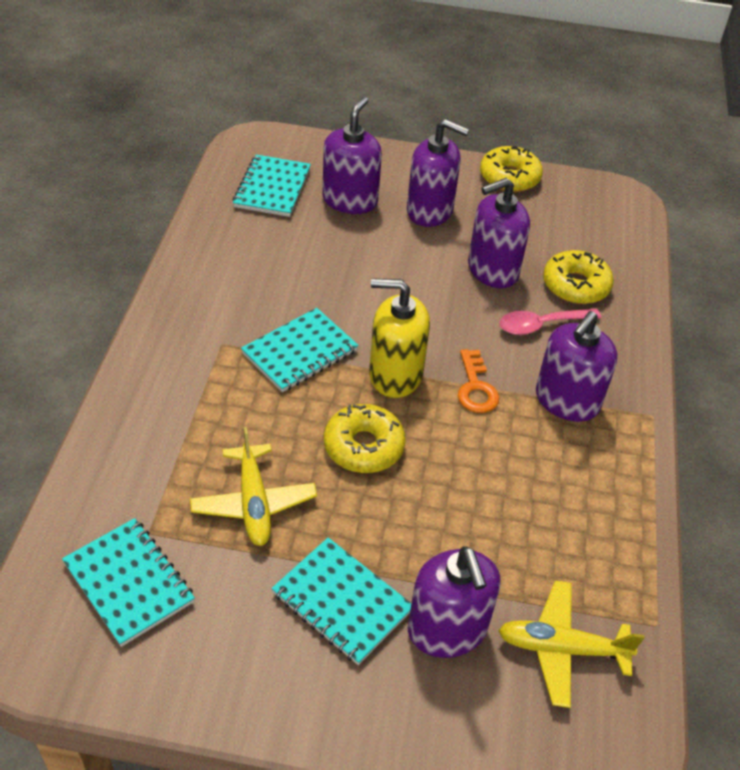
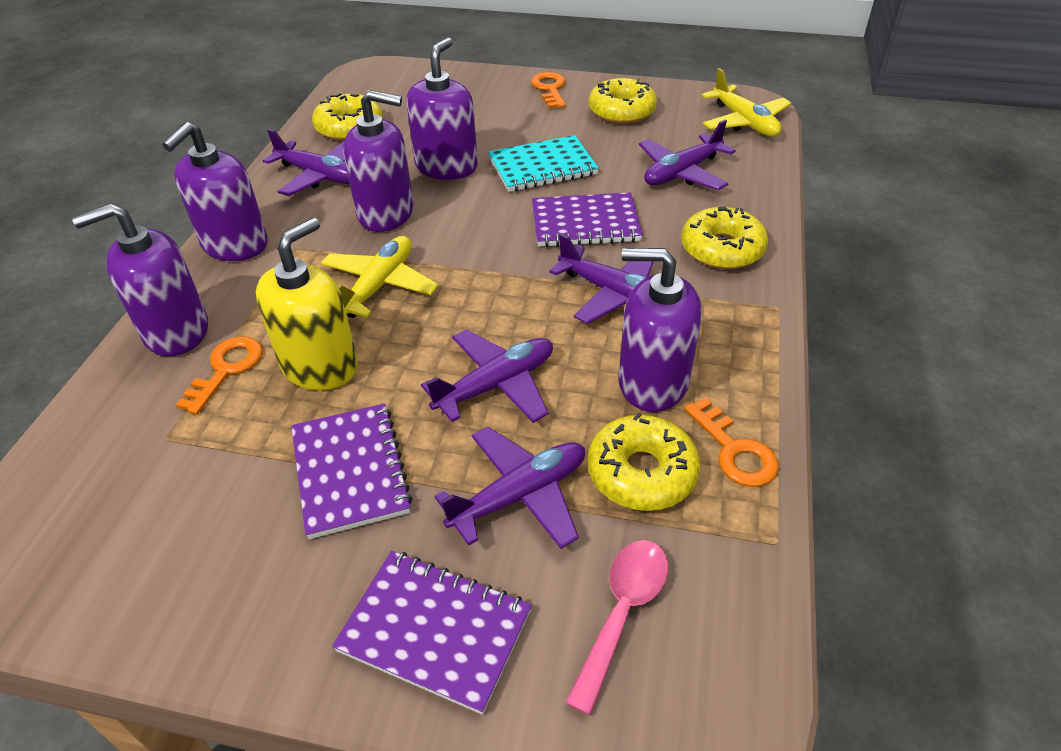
orange key: [458,349,499,413] = 1 -> [176,336,263,415] [531,72,566,109] [684,398,779,487] = 3
purple notebook: none = 0 -> [291,403,413,539] [332,551,532,715] [532,192,643,247] = 3
purple plane: none = 0 -> [263,129,349,196] [421,329,553,423] [435,427,585,549] [549,234,654,324] [639,120,736,190] = 5
turquoise notebook: [62,518,195,647] [233,155,311,217] [241,308,359,392] [271,537,411,665] = 4 -> [488,135,599,192] = 1
yellow donut: [324,404,406,473] [480,146,543,192] [543,250,614,304] = 3 -> [312,93,382,141] [588,413,700,511] [589,78,657,124] [681,206,768,269] = 4

